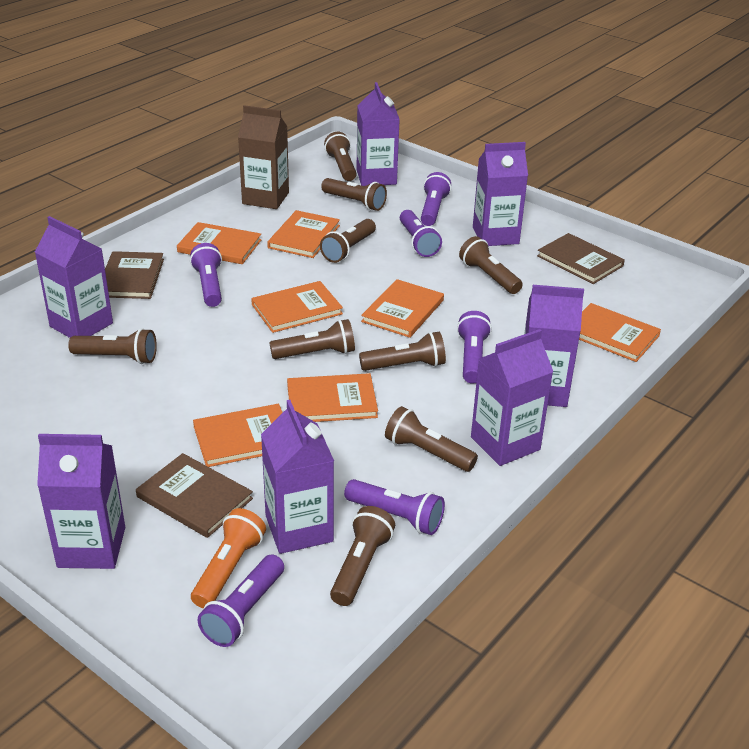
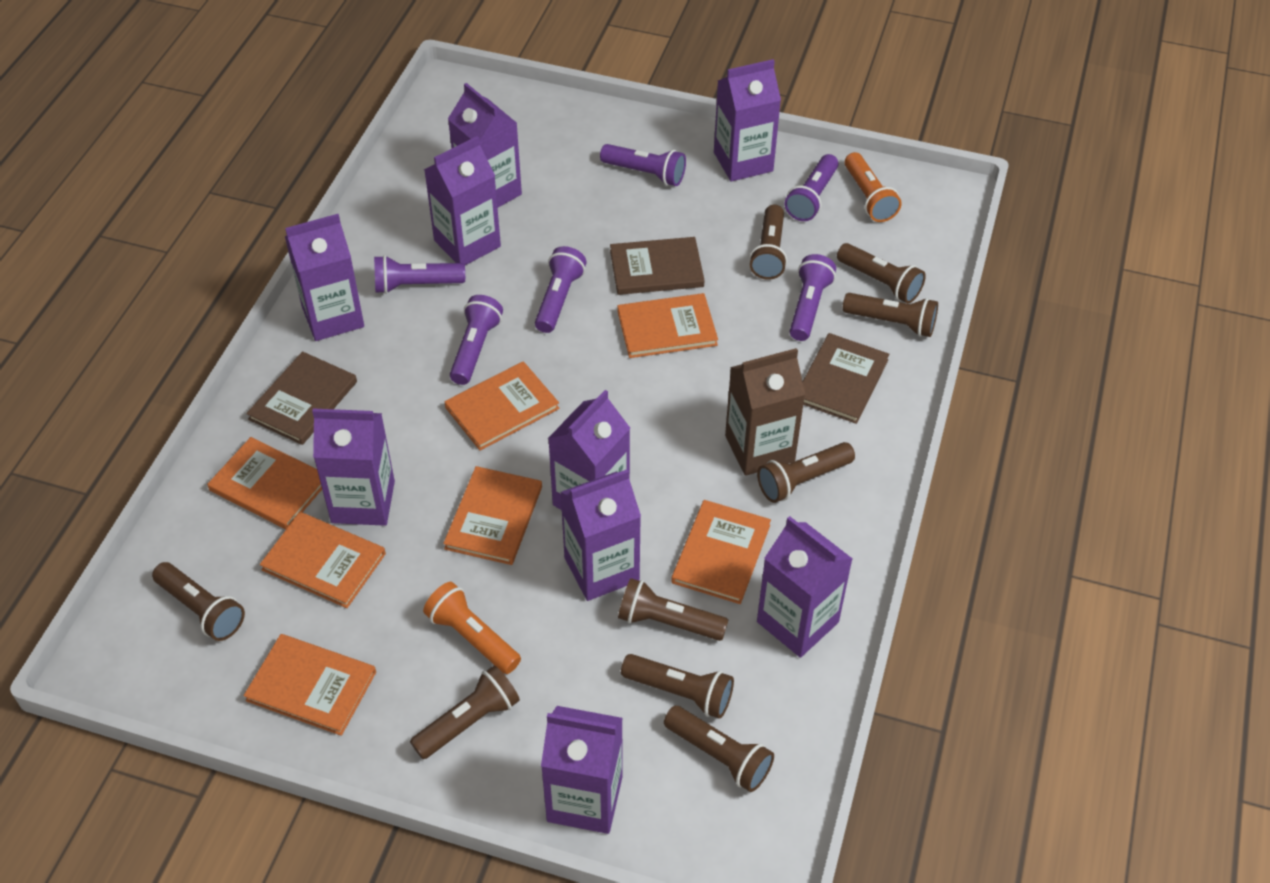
orange flashlight: [191,508,266,608] = 1 -> [423,582,521,674] [845,152,902,222] = 2
purple carton: [35,216,113,338] [37,434,125,569] [261,400,334,554] [356,82,400,186] [471,329,553,466] [473,142,528,246] [524,285,584,407] = 7 -> [285,214,364,341] [312,409,395,526] [424,136,501,265] [448,83,522,208] [541,706,623,834] [548,390,630,510] [560,469,641,601] [714,59,781,182] [757,516,853,658] = 9

